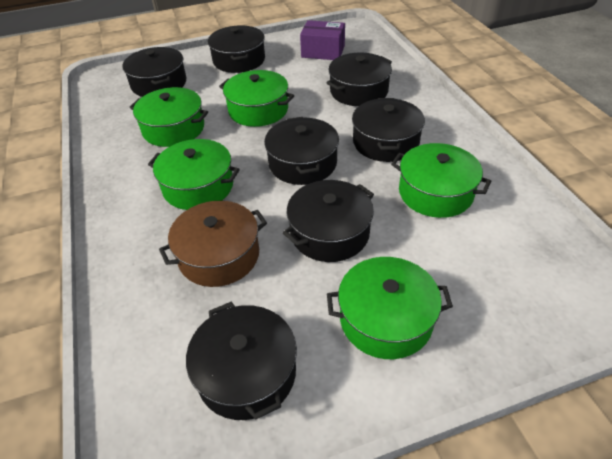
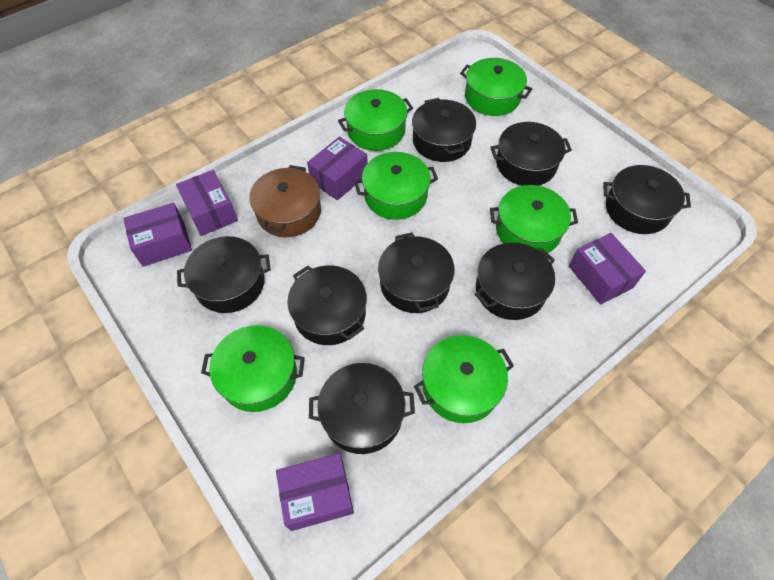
black pot: [122,47,186,97] [186,302,297,420] [208,25,265,73] [264,117,339,185] [283,180,374,262] [327,53,392,106] [352,98,425,162] = 7 -> [177,236,271,313] [287,266,367,345] [309,363,415,454] [378,233,455,313] [412,98,476,162] [475,243,555,320] [490,122,572,186] [603,165,691,234] = 8
green pot: [129,87,208,147] [148,139,240,210] [219,70,294,127] [327,257,453,359] [391,143,491,218] = 5 -> [201,325,305,412] [338,89,413,151] [354,152,438,220] [414,335,514,423] [460,58,532,116] [490,185,578,254] = 6
purple box: [300,20,345,60] = 1 -> [123,203,192,267] [176,170,238,236] [276,453,354,531] [307,137,368,200] [569,233,646,305] = 5

